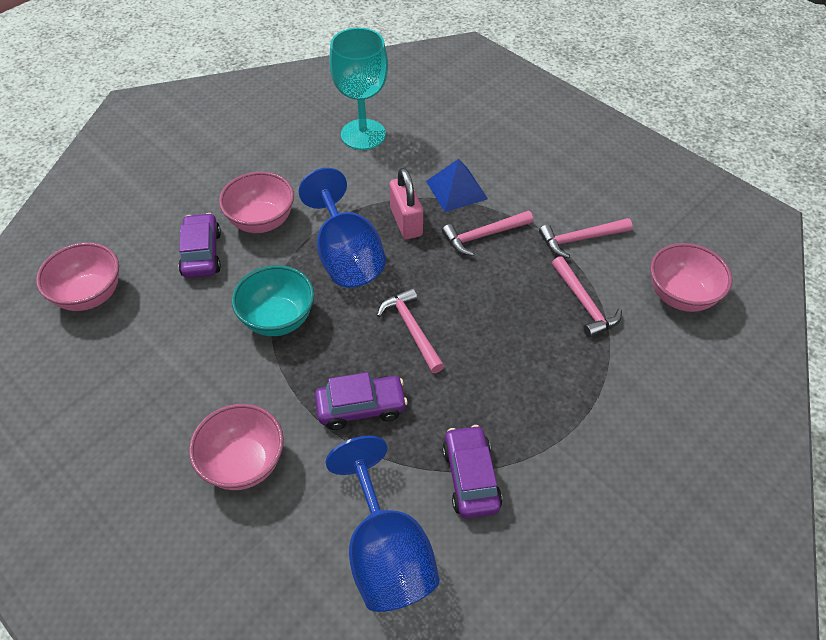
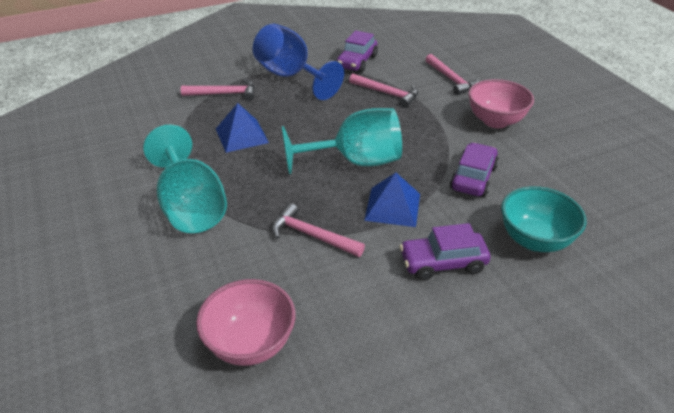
blue goblet: [299,168,386,288] [326,436,439,612] = 2 -> [253,24,344,100] = 1
blue pyramid: [426,159,488,212] = 1 -> [216,103,269,153] [364,172,420,227] = 2
pink bowl: [36,242,119,311] [189,404,284,490] [219,172,294,233] [650,243,732,312] = 4 -> [196,279,296,366] [468,79,534,128] = 2
pink padlock: [389,168,423,239] = 1 -> none = 0
turquoise goblet: [329,28,388,150] = 1 -> [143,125,227,233] [282,108,402,174] = 2

